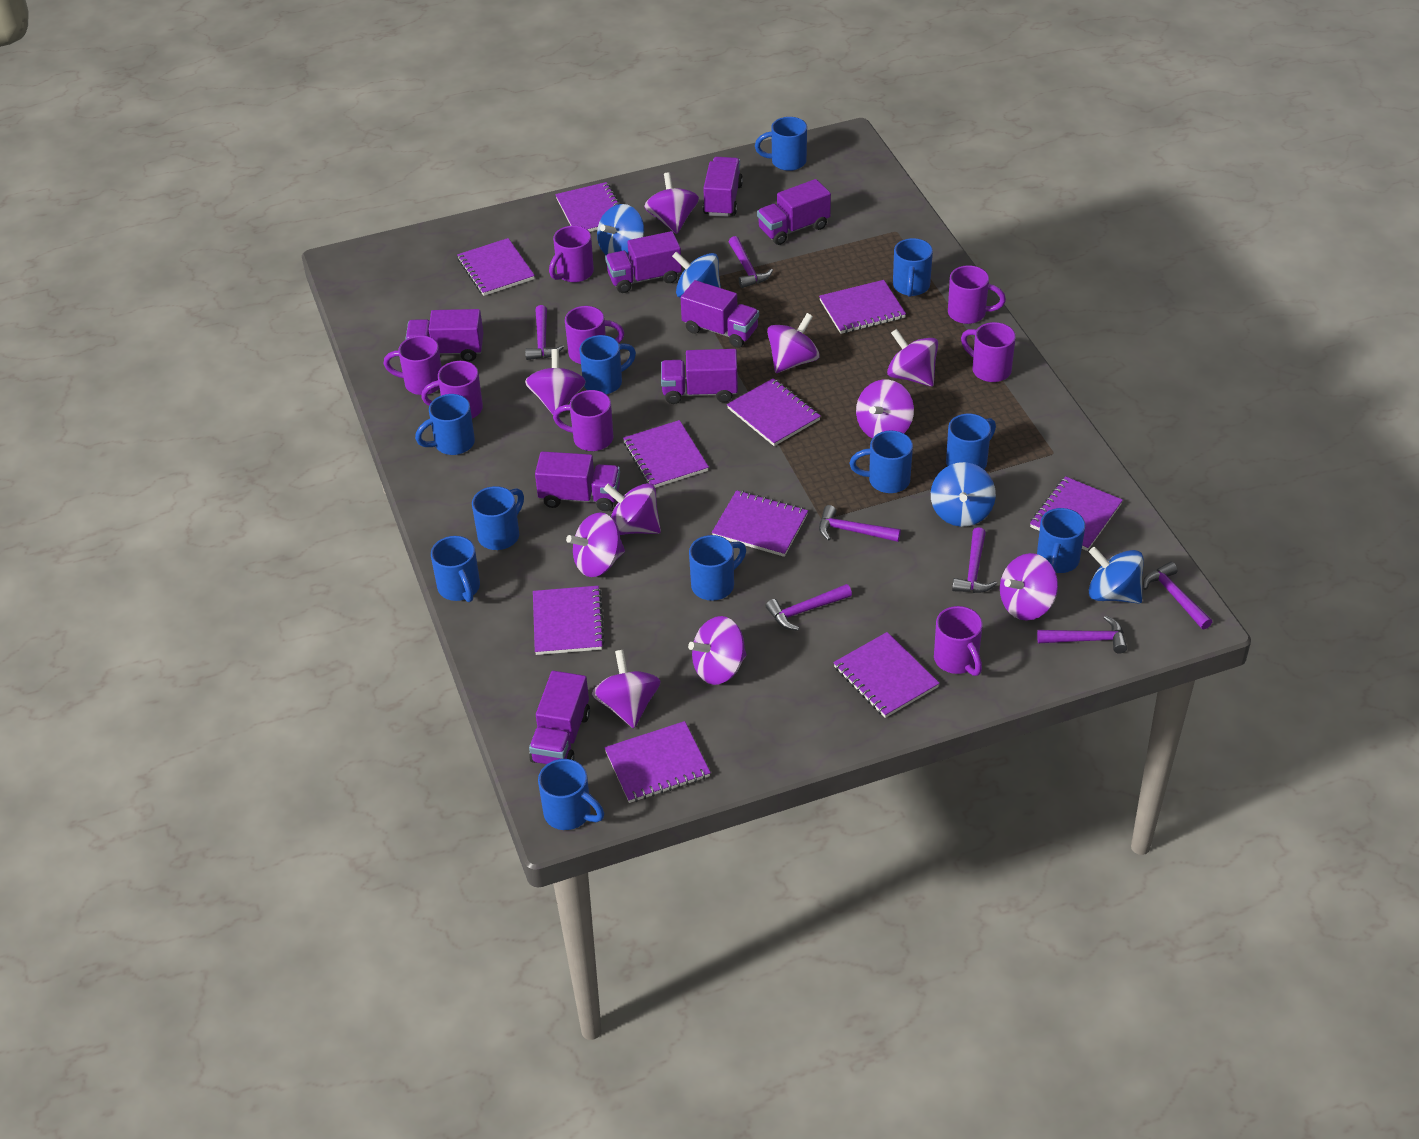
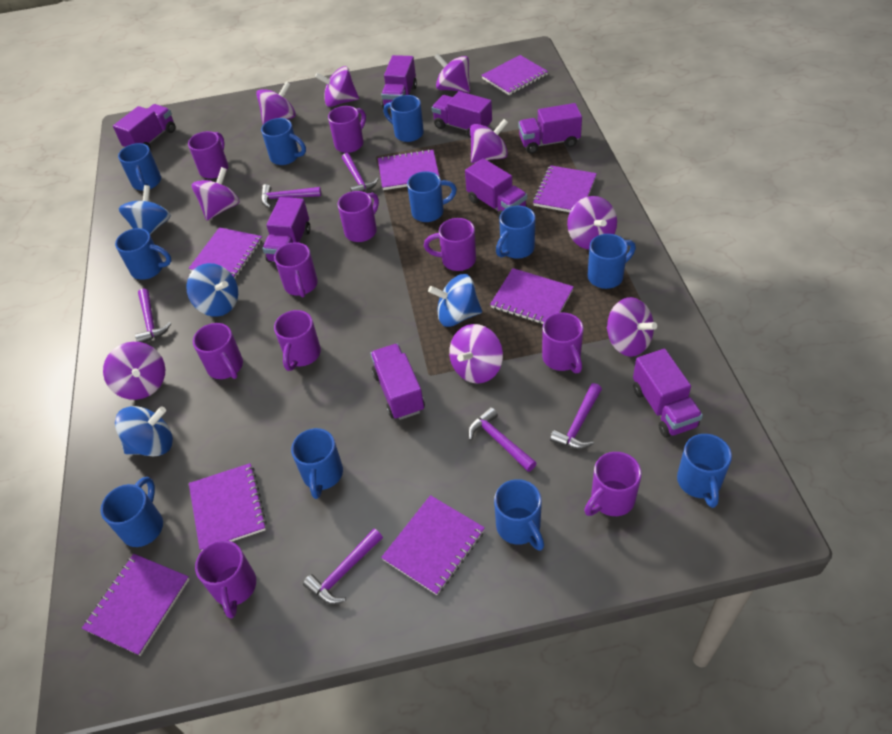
purple hammer: [525,305,564,360] [729,236,773,288] [766,584,852,631] [819,505,901,542] [952,527,997,593] [1037,616,1127,654] [1143,562,1212,629] = 7 -> [135,288,171,343] [261,184,321,208] [303,528,383,604] [342,153,379,192] [468,407,537,472] [550,383,602,449] = 6
purple mug: [384,335,442,395] [421,361,483,418] [549,226,594,282] [553,390,614,451] [565,306,624,364] [934,606,983,676] [948,265,1006,324] [961,322,1016,382] = 8 -> [188,131,229,179] [193,323,243,379] [195,540,256,619] [274,242,318,298] [274,310,321,371] [328,106,366,153] [338,191,379,242] [424,218,476,271] [542,312,584,373] [584,452,642,516] = 10
purple notebook: [457,238,535,296] [533,586,605,655] [555,182,620,232] [604,721,711,803] [623,420,709,488] [712,490,808,557] [727,378,821,446] [819,280,906,334] [833,632,940,718] [1030,476,1123,551] = 10 -> [82,554,190,656] [189,227,263,279] [189,463,267,551] [378,149,440,190] [381,495,485,595] [481,55,548,95] [490,268,574,324] [533,165,597,212] = 8
purple spinning top: [525,349,586,415] [566,512,625,577] [592,650,661,728] [604,483,661,535] [644,172,699,234] [688,616,747,685] [767,313,820,373] [856,380,914,438] [887,329,938,387] [1000,553,1058,621] = 10 -> [103,342,165,400] [192,167,240,220] [256,82,296,124] [315,66,359,107] [435,53,470,93] [449,324,503,383] [470,119,508,163] [567,196,617,250] [607,297,657,357] = 9

